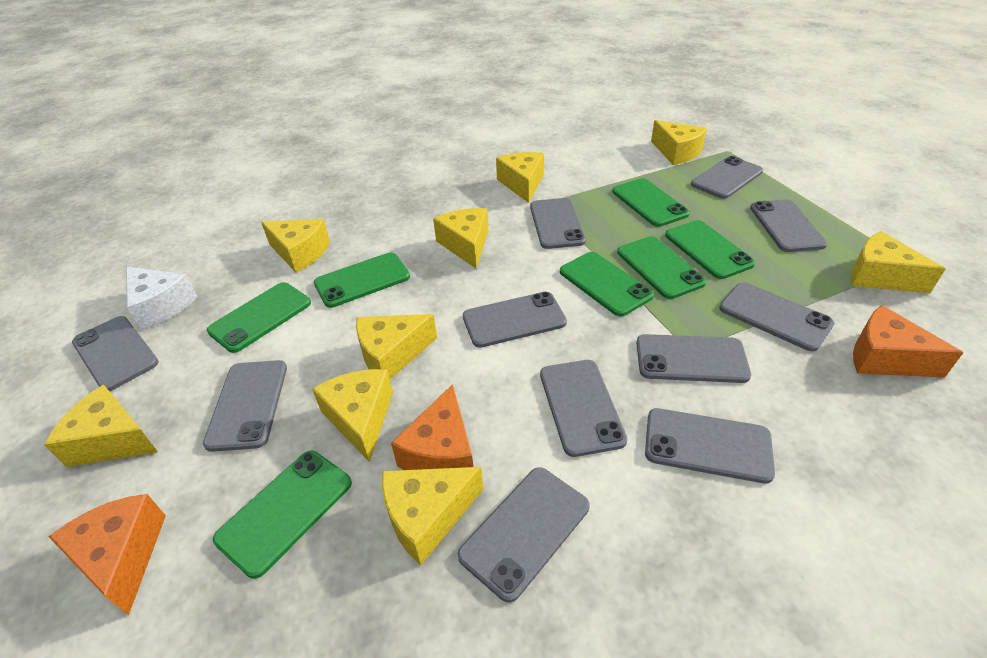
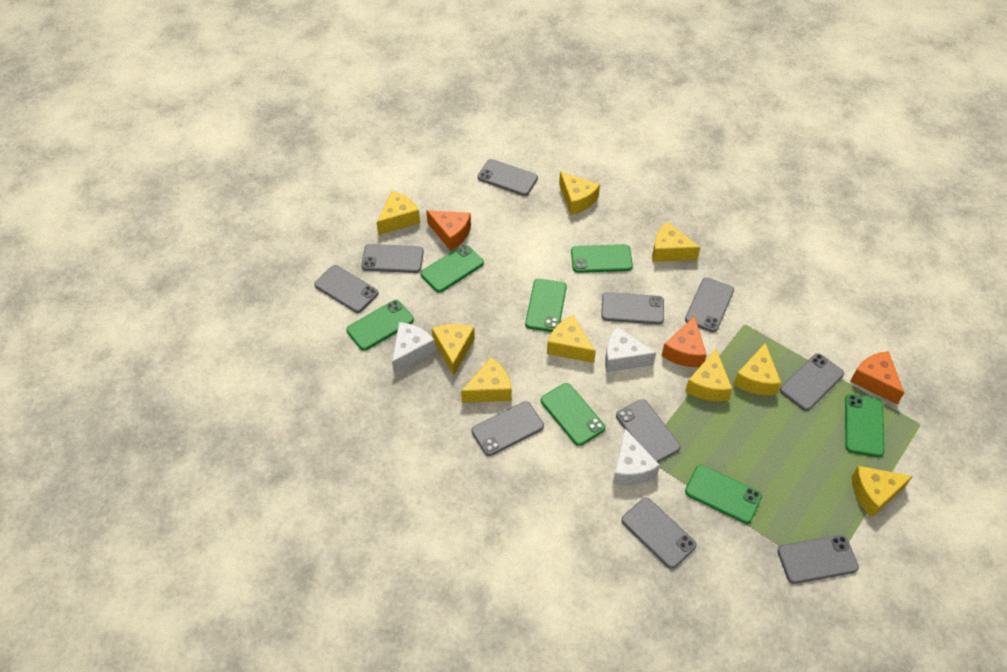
grey phone: [72,316,159,391] [203,360,287,452] [457,467,590,603] [463,292,567,348] [530,198,586,249] [540,360,628,457] [637,334,751,383] [645,408,775,484] [691,156,763,199] [719,282,835,351] [750,199,827,252] = 11 -> [314,265,378,313] [361,244,424,273] [471,401,544,456] [478,159,538,196] [601,292,664,324] [616,399,681,463] [621,497,697,569] [685,277,734,332] [778,535,859,584] [780,353,844,411] = 10
white cheese: [126,267,198,330] = 1 -> [392,322,436,374] [605,327,656,372] [613,429,660,485] = 3

